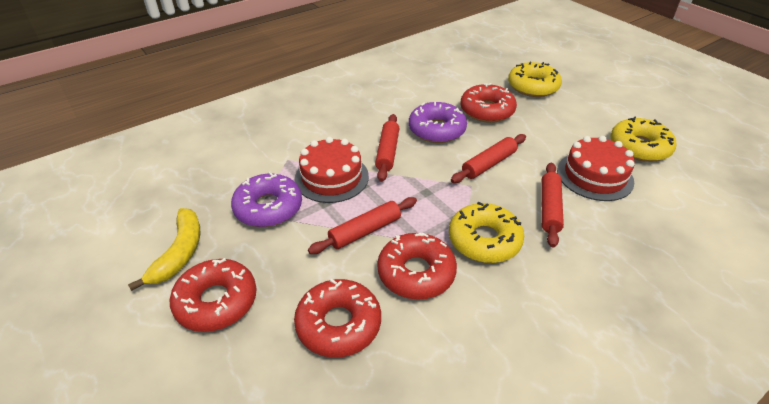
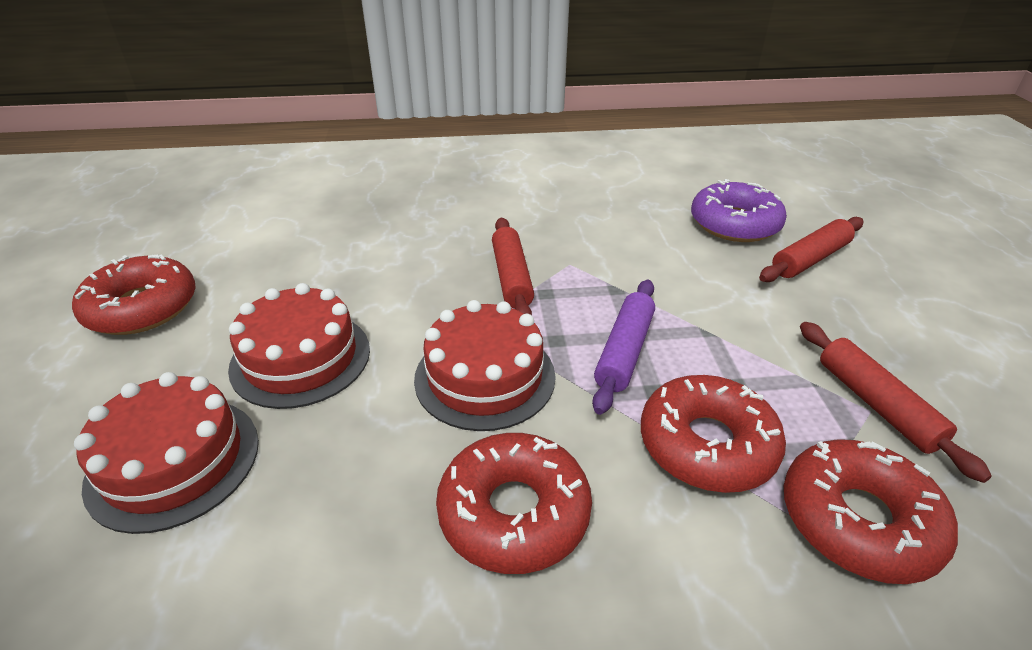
purple donut: [231,172,302,227] [409,102,467,143] = 2 -> [691,179,787,242] = 1
purple rolling pin: none = 0 -> [592,280,655,415] = 1
red cake: [294,137,369,203] [557,136,635,201] = 2 -> [74,372,259,534] [228,283,370,409] [414,300,556,431] = 3
red rolling pin: [308,197,417,254] [375,114,399,182] [451,134,526,183] [541,163,564,248] = 4 -> [492,218,534,315] [759,217,863,282] [800,322,992,483] = 3
yellow banana: [128,208,201,291] = 1 -> none = 0
yellow donut: [449,202,524,263] [508,62,562,97] [610,116,676,162] = 3 -> none = 0

